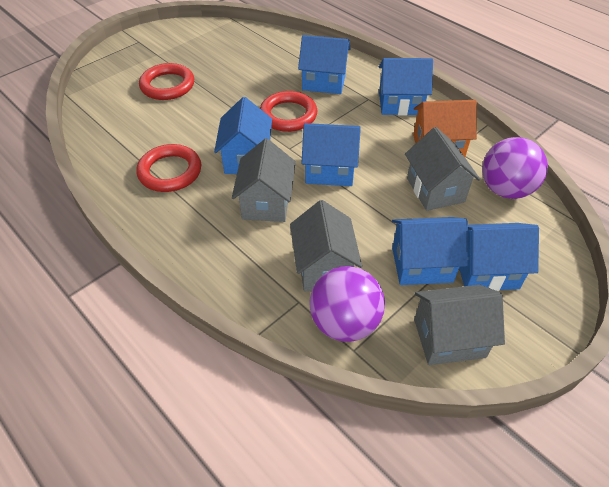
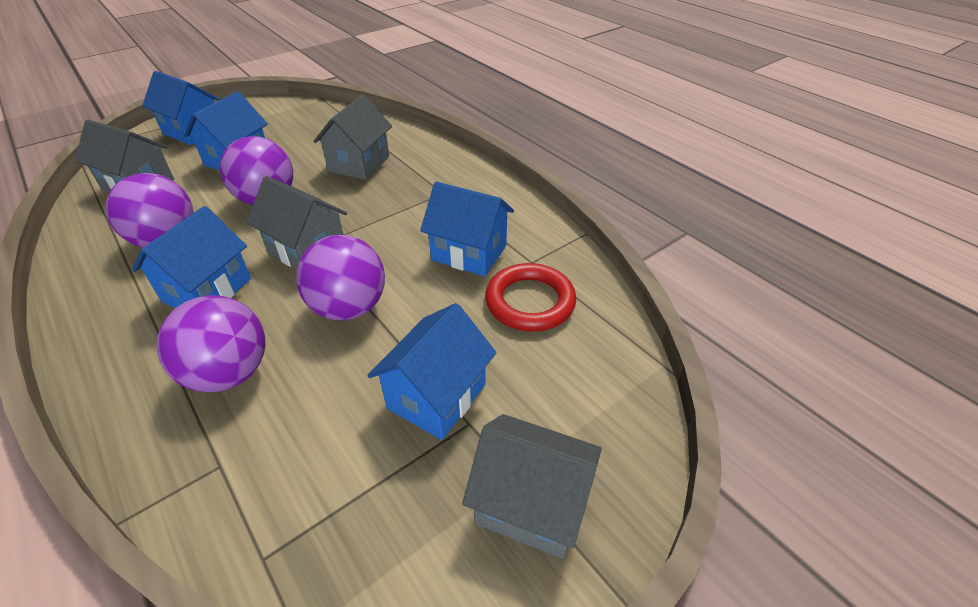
blue house: [214,97,272,174] [298,35,350,94] [301,123,361,186] [379,58,433,116] [392,217,468,285] [459,223,539,291] = 6 -> [132,206,251,308] [142,71,220,145] [184,91,268,171] [367,303,497,440] [420,182,514,276] = 5
orange house: [413,100,477,157] = 1 -> none = 0
purple ball: [309,266,385,342] [482,137,548,199] = 2 -> [106,173,194,247] [157,295,265,392] [220,136,293,205] [296,235,385,321] = 4
red ring: [136,144,201,192] [139,63,194,100] [260,91,317,132] = 3 -> [485,263,576,332] = 1

